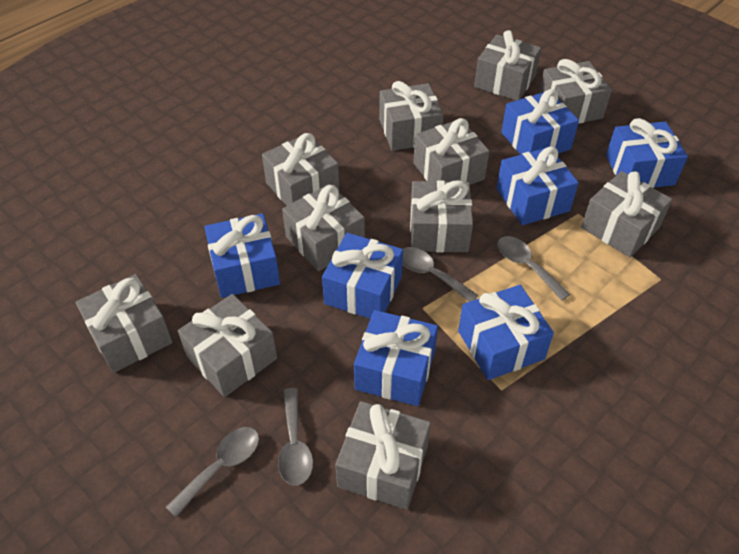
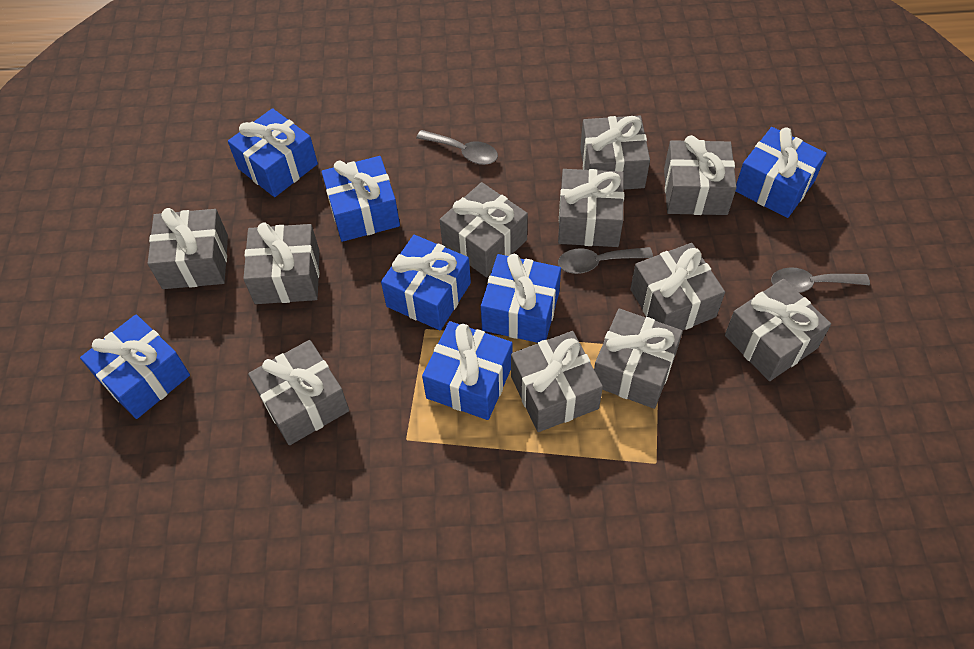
grey spoon: [166,427,259,517] [278,388,313,486] [403,247,479,302] [497,236,570,301] = 4 -> [416,130,498,165] [558,247,653,274] [771,267,870,293] = 3

